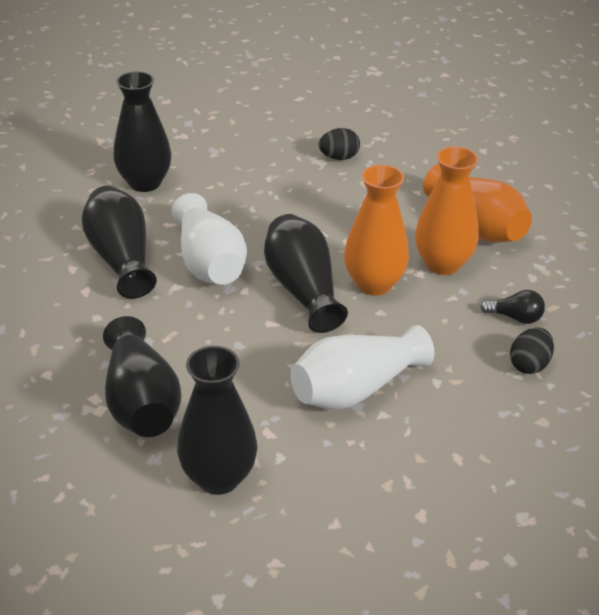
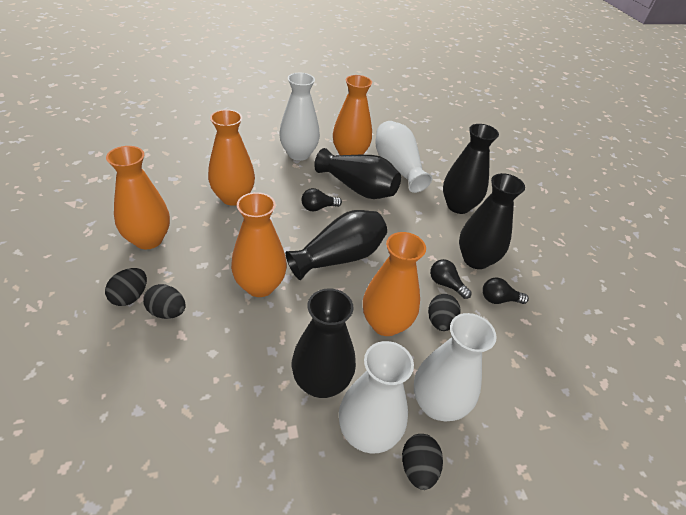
black egg: [318,128,360,160] [510,328,554,374] = 2 -> [105,268,147,306] [143,284,186,319] [402,434,443,490] [428,294,460,331] = 4
black light bulb: [480,290,545,324] = 1 -> [301,188,342,211] [430,259,472,299] [482,277,529,304] = 3
orange vase: [344,165,409,295] [415,146,478,275] [423,164,532,243] = 3 -> [106,146,170,249] [208,109,255,206] [231,192,287,297] [333,75,372,155] [363,232,426,336] = 5
white vase: [171,193,247,284] [290,325,434,410] = 2 -> [279,73,320,161] [339,341,414,453] [376,121,432,193] [414,313,497,421] = 4

